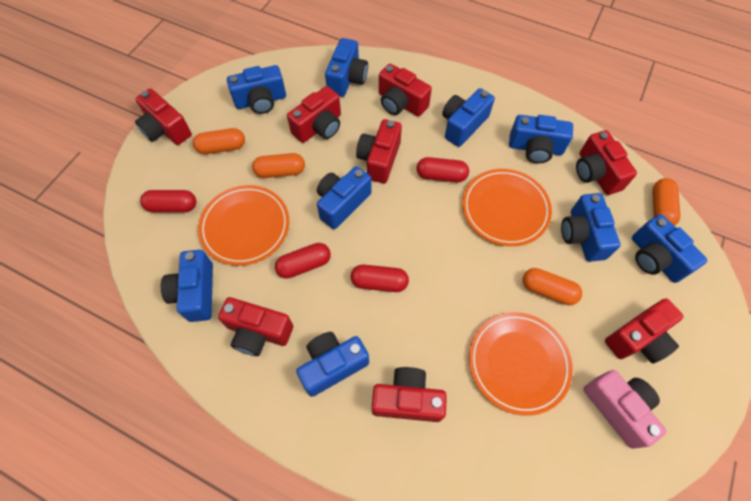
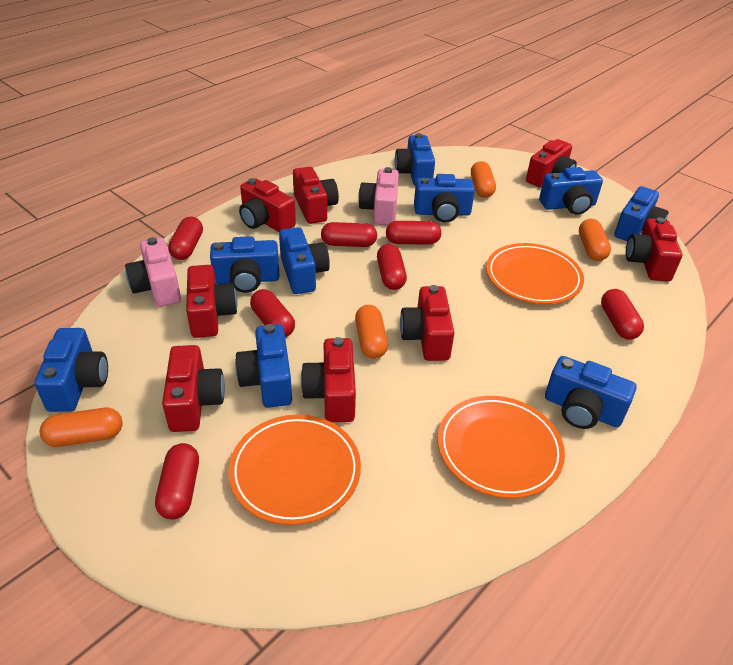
pink camera: [583,370,667,449] = 1 -> [125,237,181,307] [358,167,399,225] = 2
red capsule: [140,190,196,213] [275,243,331,279] [351,265,409,292] [416,157,469,182] = 4 -> [155,443,199,519] [168,217,203,260] [250,289,295,337] [321,222,377,247] [377,244,407,290] [386,221,441,245] [601,289,644,340] = 7

